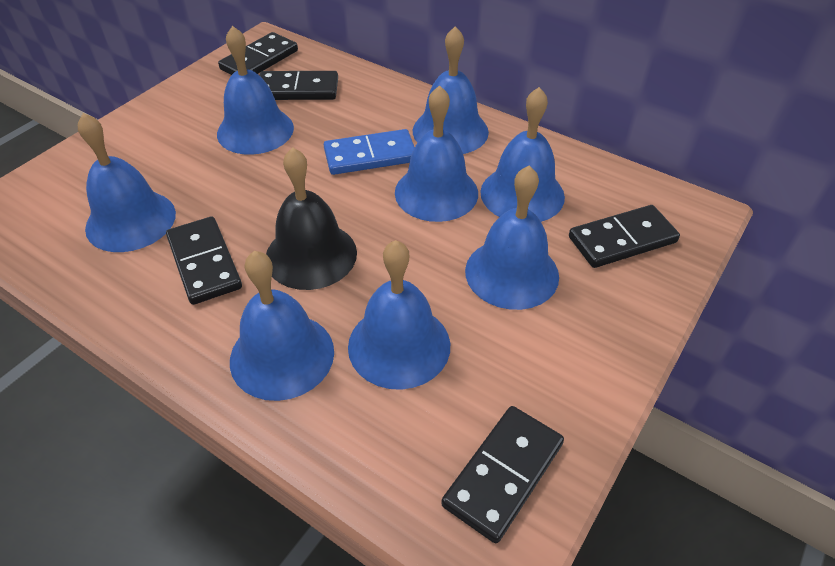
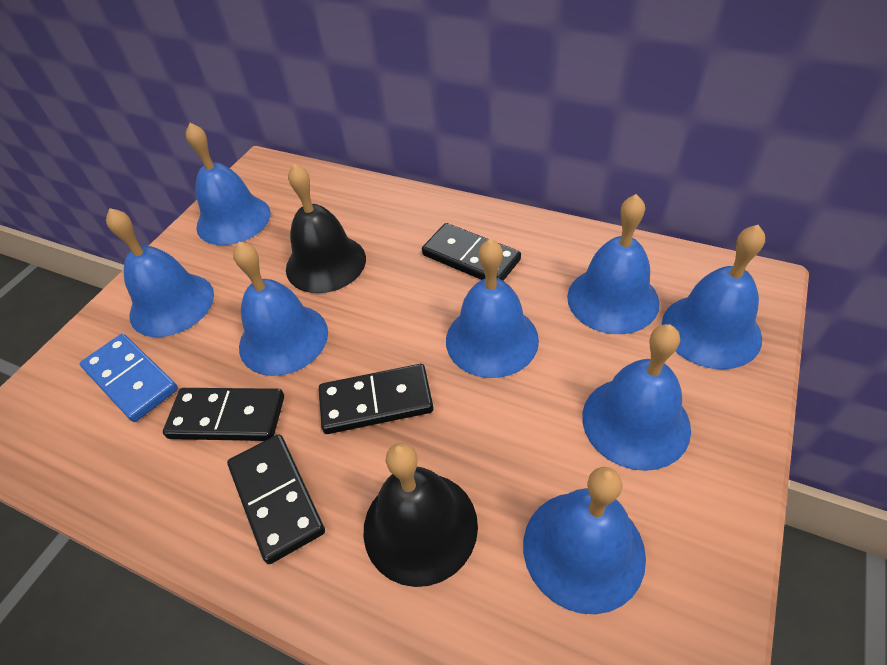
black bell: [266,147,357,290] = 1 -> [286,164,366,293] [363,443,478,587] = 2
black domino: [166,216,242,305] [218,32,298,75] [260,71,338,100] [441,406,564,543] [569,205,680,268] = 5 -> [163,388,284,441] [227,434,325,564] [319,364,434,434] [422,223,521,281] = 4

